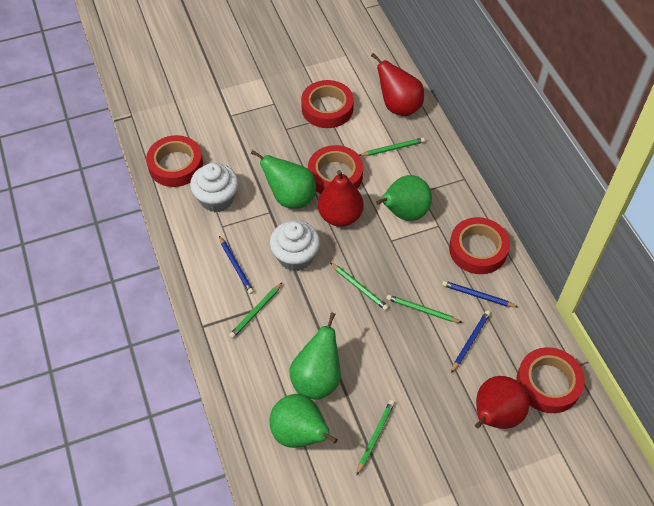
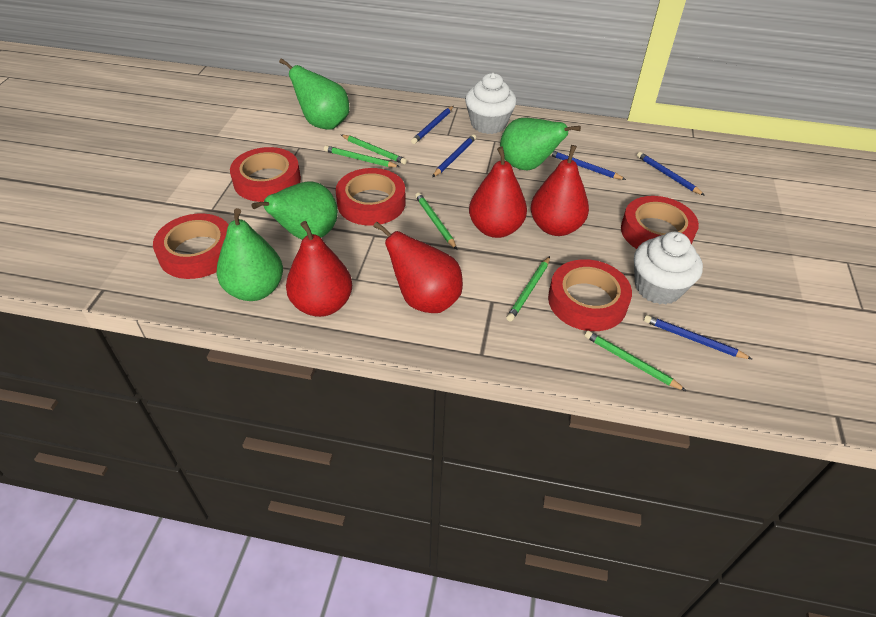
blue pencil: [219,236,254,294] [442,281,519,308] [451,310,491,373] = 3 -> [411,106,453,144] [432,135,476,177] [549,151,626,180] [637,152,705,196] [644,315,752,359] = 5
red pear: [318,170,363,227] [371,53,424,116] [475,376,529,429] = 3 -> [286,221,352,317] [373,222,463,313] [469,146,527,238] [531,145,589,236] = 4

